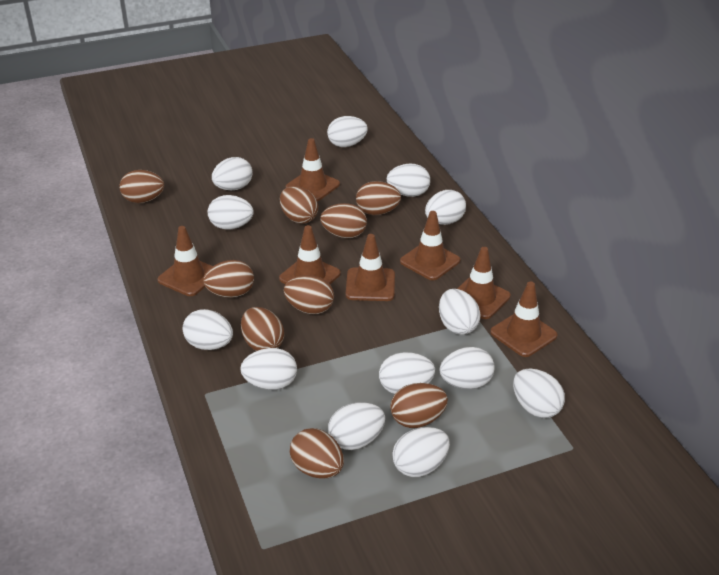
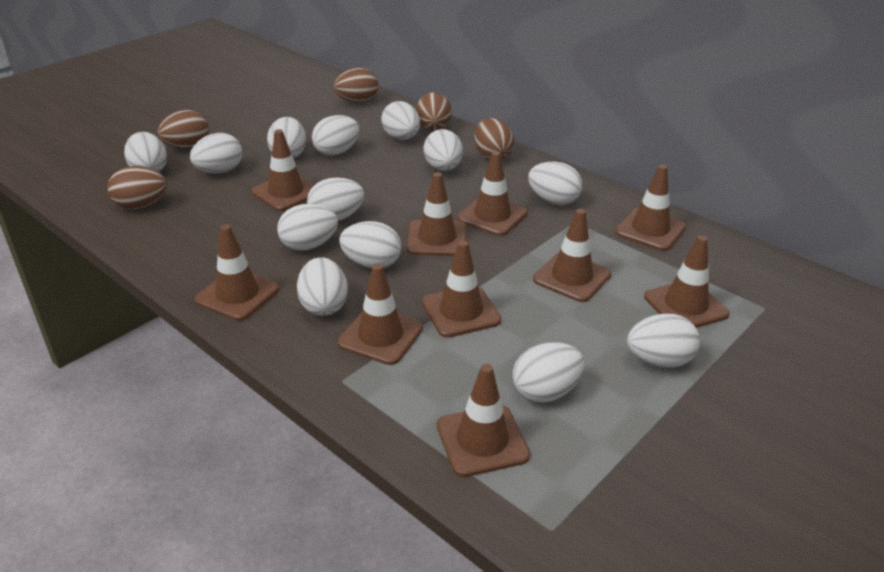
brown egg: [119,170,164,203] [203,260,254,298] [241,307,284,351] [280,186,318,224] [284,275,334,314] [290,428,344,479] [320,203,367,238] [356,181,401,215] [390,383,448,428] = 9 -> [107,166,167,209] [158,110,209,148] [334,68,378,103] [416,92,452,131] [474,118,514,160] = 5
brown traffic cone: [157,226,213,296] [279,225,341,284] [286,138,340,201] [346,234,395,301] [400,211,460,280] [457,247,511,319] [490,282,558,357] = 7 -> [195,224,279,321] [251,129,314,211] [337,264,423,365] [407,172,466,256] [422,241,501,338] [437,364,530,477] [457,151,528,236] [533,209,611,302] [615,164,686,251] [644,235,730,328] = 10

